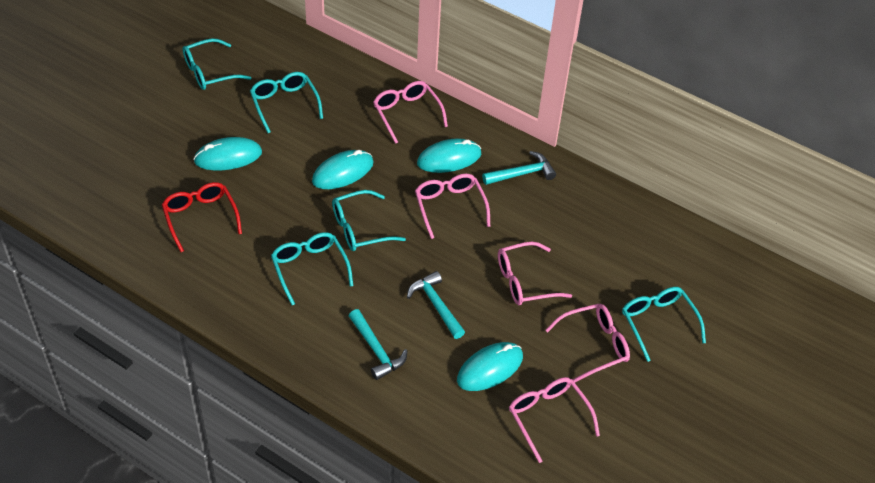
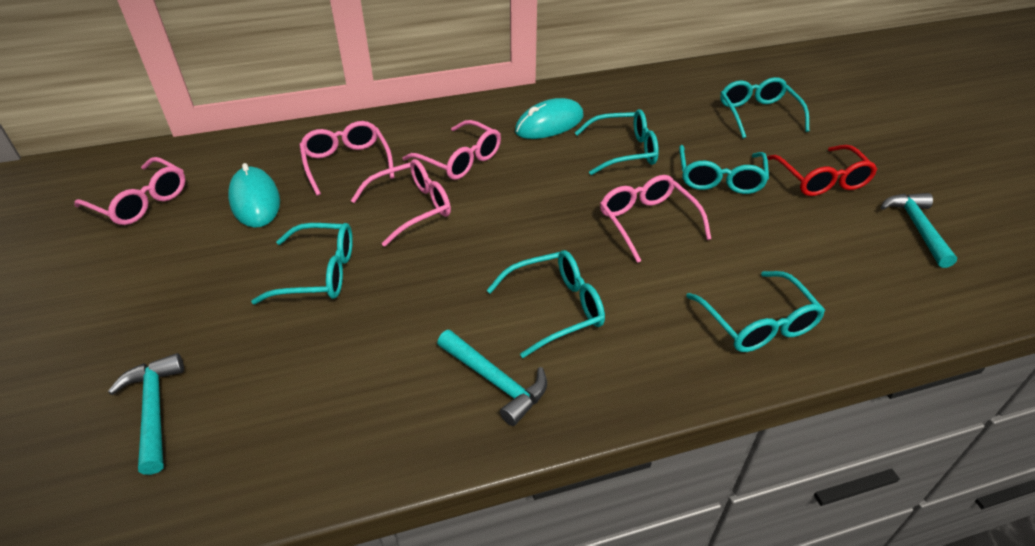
turquoise glasses: [183,38,251,90] [250,72,323,133] [271,232,353,305] [332,190,406,251] [622,287,706,362] = 5 -> [251,223,353,304] [487,250,605,358] [575,109,659,175] [679,145,769,194] [686,271,825,352] [720,77,809,138] = 6
turquoise mouse: [193,137,262,170] [312,150,374,189] [417,138,481,173] [457,342,523,391] = 4 -> [228,163,280,228] [515,98,583,139] = 2

